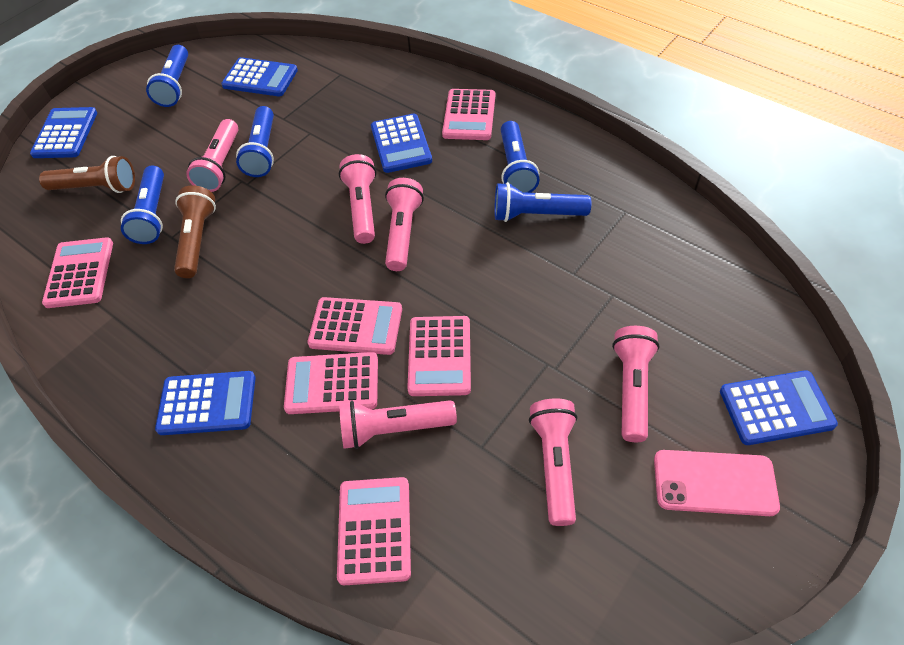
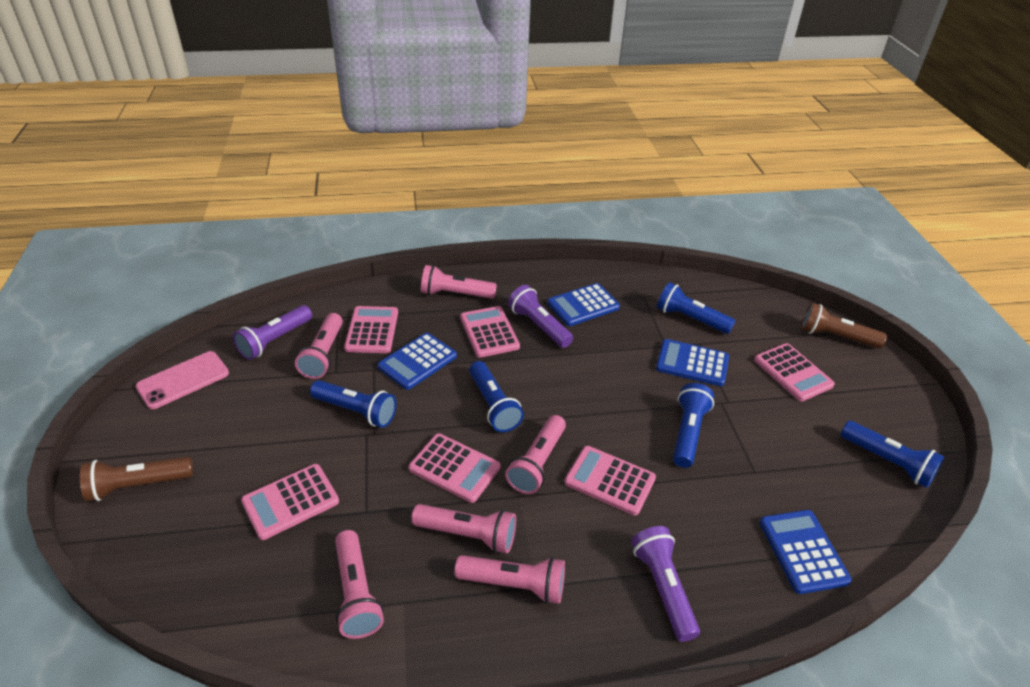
blue calculator: [30,107,97,158] [155,371,256,435] [221,57,298,96] [371,114,432,173] [720,370,838,445] = 5 -> [378,333,457,390] [547,283,620,326] [656,339,729,386] [760,510,852,594] = 4
purple flashlight: none = 0 -> [233,305,312,360] [508,285,573,348] [631,526,700,642] = 3

